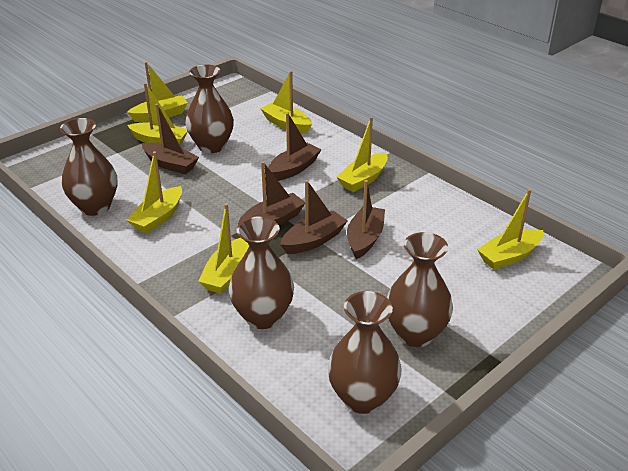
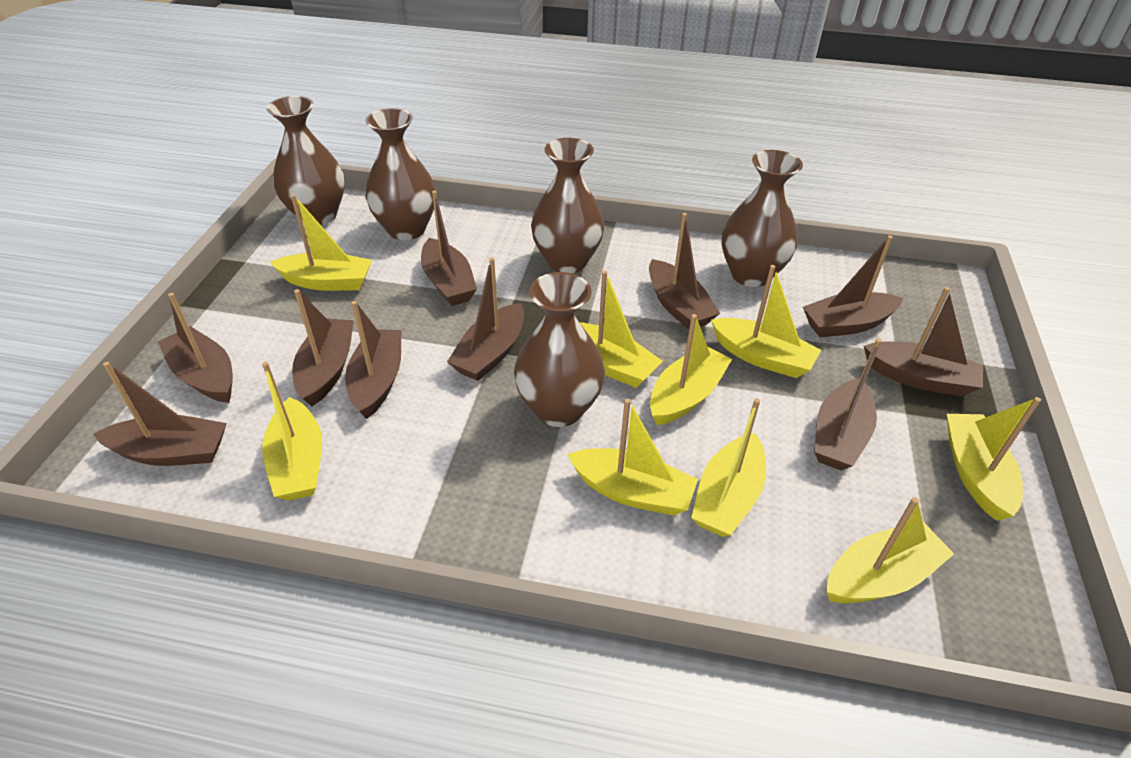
brown boat: [142,104,199,174] [238,161,305,226] [268,113,322,181] [280,180,348,254] [347,180,385,259] = 5 -> [94,362,227,466] [158,293,233,403] [292,289,354,406] [345,301,401,419] [421,191,477,306] [447,257,524,381] [649,213,720,330] [803,235,903,337] [814,338,882,470] [864,287,983,396] = 10
yellow boat: [127,62,188,122] [127,83,188,145] [127,151,182,234] [198,203,249,294] [260,71,312,134] [336,117,388,192] [477,189,543,270] = 7 -> [262,362,322,501] [270,194,372,291] [567,398,698,516] [580,271,663,388] [650,314,732,425] [691,398,766,537] [711,265,821,378] [826,497,954,603] [947,397,1041,521] = 9

